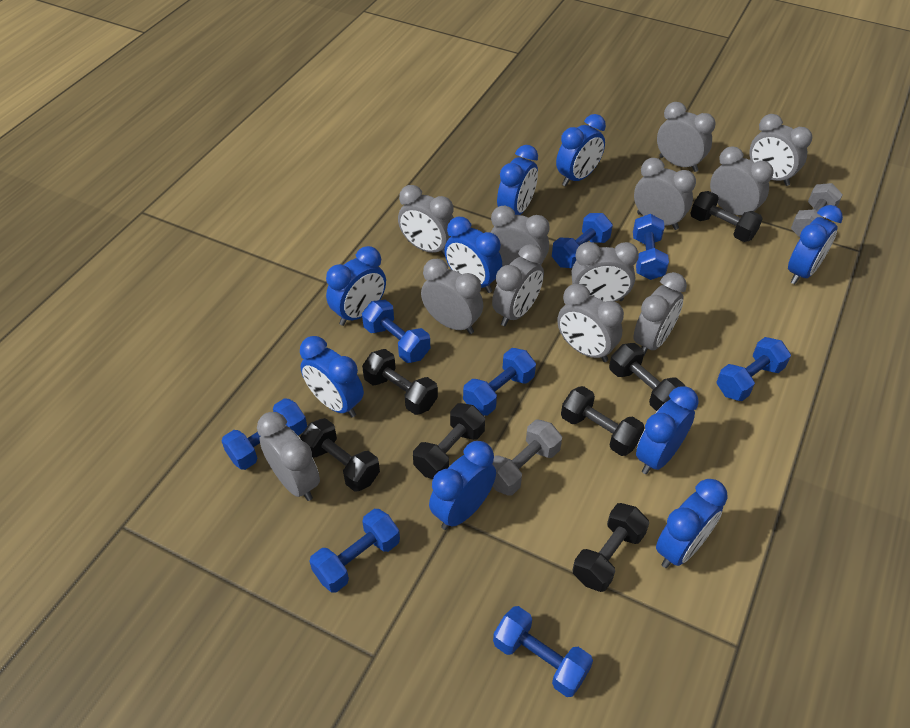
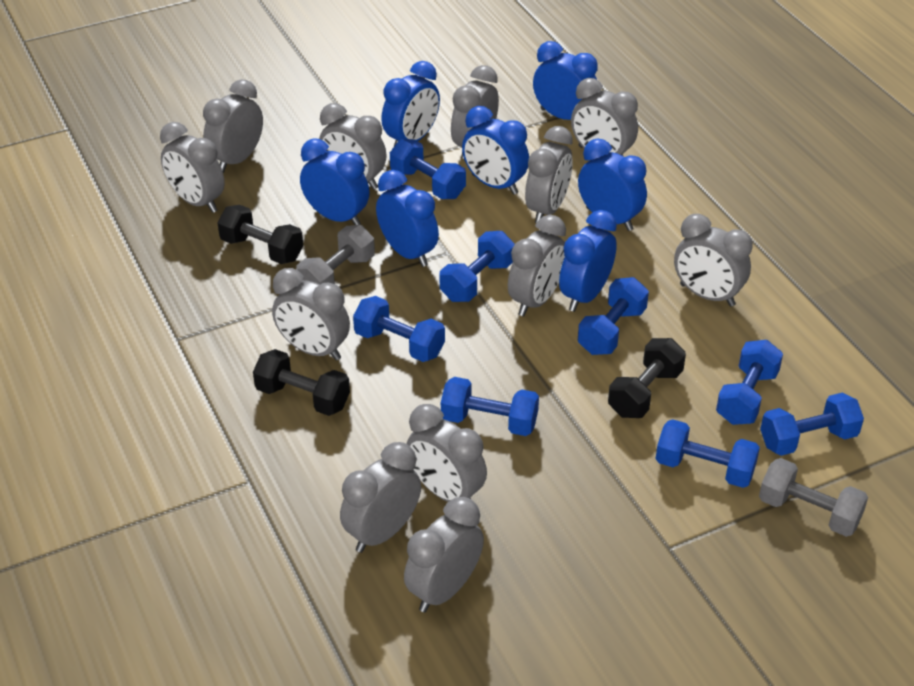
black dumbbell: [300,418,380,492] [362,349,438,415] [413,403,485,479] [561,386,645,456] [573,503,649,592] [609,343,685,411] [690,191,763,242] = 7 -> [217,205,303,264] [253,349,350,416] [608,338,686,418] = 3
blue clock: [300,336,364,417] [326,246,386,326] [429,441,496,530] [444,217,502,293] [497,145,538,215] [556,114,606,186] [636,386,699,474] [656,479,728,568] [788,205,843,284] = 9 -> [300,139,370,225] [376,170,439,267] [381,61,440,146] [462,106,529,195] [533,41,598,120] [559,210,617,312] [578,139,647,231] = 7

